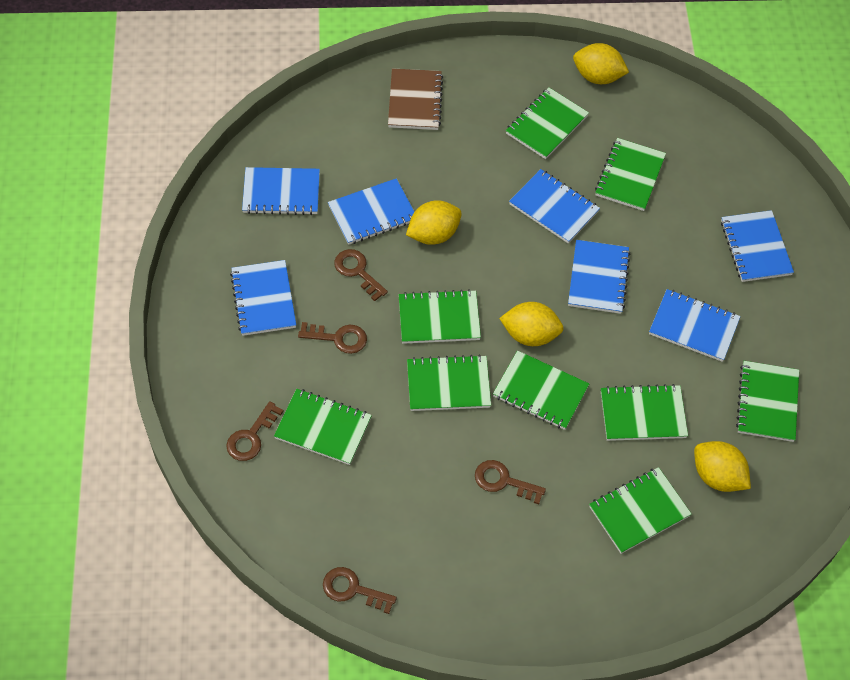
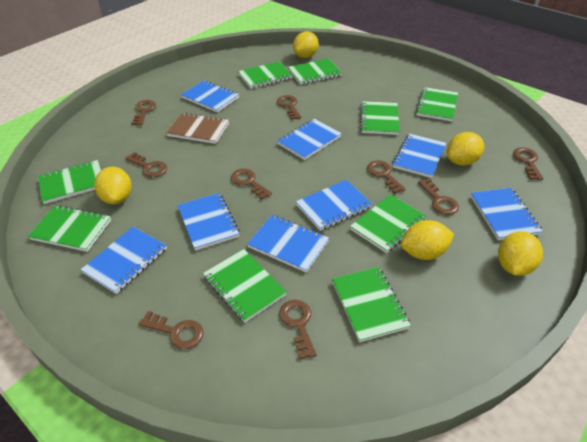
blue notebook: [230,260,296,336] [242,167,320,215] [328,178,414,245] [509,169,600,244] [568,240,630,314] [649,289,741,362] [721,210,794,282] = 7 -> [81,227,167,294] [177,193,240,251] [181,80,239,112] [247,215,329,273] [277,119,342,160] [296,180,372,231] [392,133,446,178] [471,188,543,240] = 8
brown key: [226,401,284,461] [298,322,367,354] [323,567,397,614] [334,249,388,301] [475,460,546,504] = 5 -> [125,152,167,177] [131,100,156,125] [139,311,203,349] [231,169,272,200] [277,95,301,120] [279,300,317,359] [367,160,406,194] [418,178,459,215] [513,147,543,180] = 9
yellow lemon: [406,200,462,245] [499,302,564,346] [573,43,629,84] [694,441,751,492] = 4 -> [94,167,132,204] [293,31,319,58] [401,220,454,260] [447,132,484,166] [498,231,543,276] = 5

